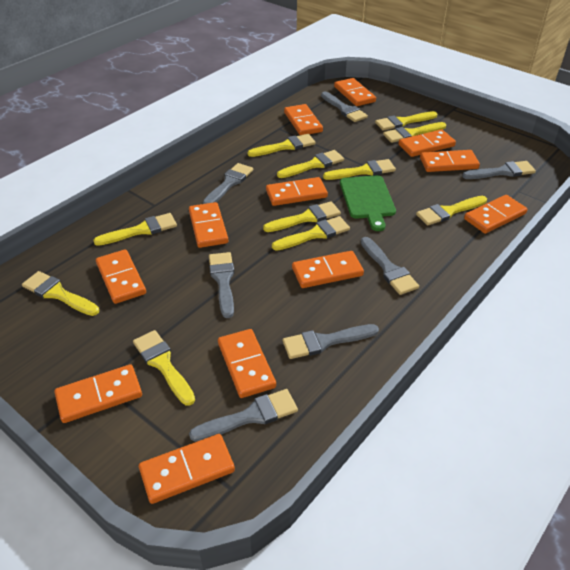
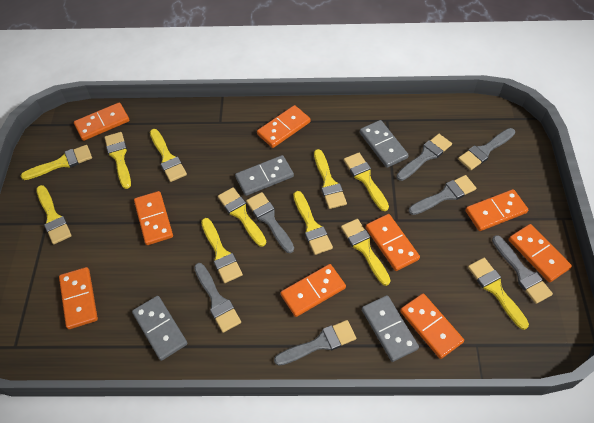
green cutting board: [340,175,396,231] = 1 -> none = 0
grey domino: none = 0 -> [132,296,187,361] [235,155,294,196] [360,120,409,168] [362,295,419,362] = 4
orange domino: [54,364,142,423] [96,249,146,304] [139,434,235,504] [189,202,228,248] [218,329,276,398] [266,177,328,206] [284,104,323,135] [292,251,364,288] [334,78,376,106] [398,129,456,157] [420,150,480,172] [464,195,527,234] = 12 -> [59,267,98,329] [74,102,130,141] [134,191,173,245] [257,105,311,148] [280,264,346,317] [365,214,420,271] [400,293,464,359] [465,189,528,231] [509,224,572,282] = 9

